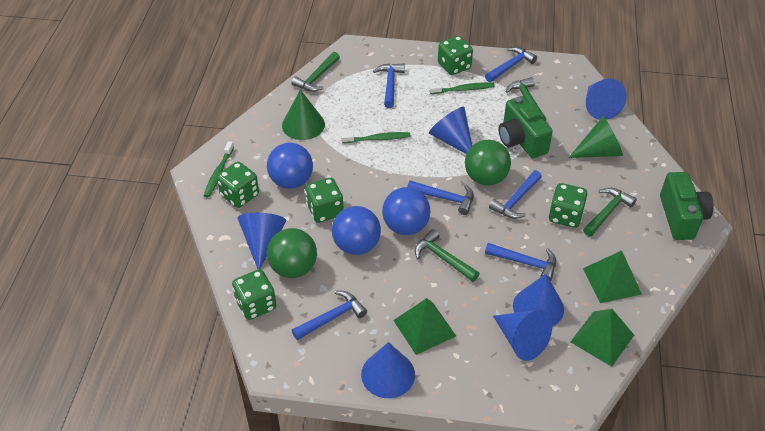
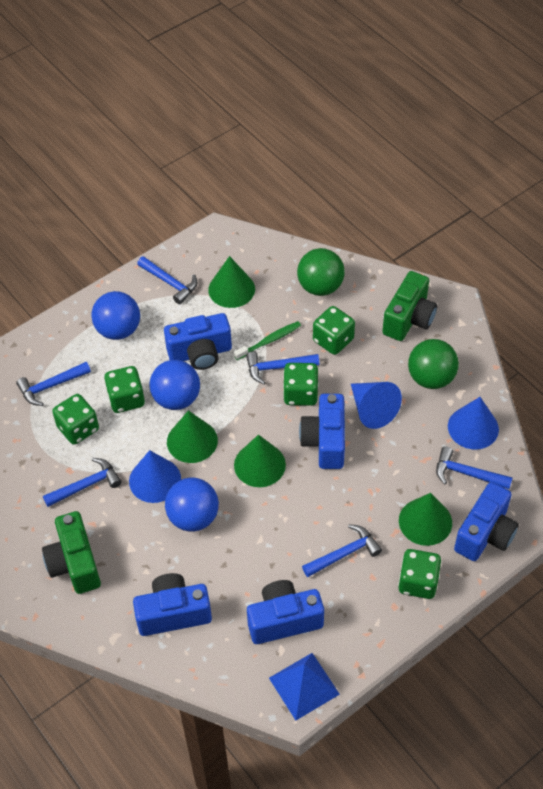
blue camera: none = 0 -> [133,573,212,636] [164,313,232,370] [247,580,324,644] [299,394,345,469] [454,482,519,561] = 5
blue cone: [238,213,286,269] [361,342,415,398] [429,107,472,154] [493,310,552,361] [513,274,564,327] [586,79,627,120] = 6 -> [129,450,181,503] [351,382,402,429] [448,397,499,449] = 3
blue pyramid: none = 0 -> [269,653,340,720] = 1
green cone: [282,90,325,140] [568,116,623,158] = 2 -> [167,410,218,463] [208,256,255,308] [234,435,286,487] [399,493,452,546] = 4
green hammer: [292,52,340,92] [415,229,480,282] [505,77,546,121] [583,188,637,236] = 4 -> none = 0
green pyramid: [393,298,456,355] [571,309,634,367] [583,250,642,303] = 3 -> none = 0
green toothbrush: [204,141,234,197] [341,132,411,143] [430,83,495,94] = 3 -> [234,321,301,360] = 1

